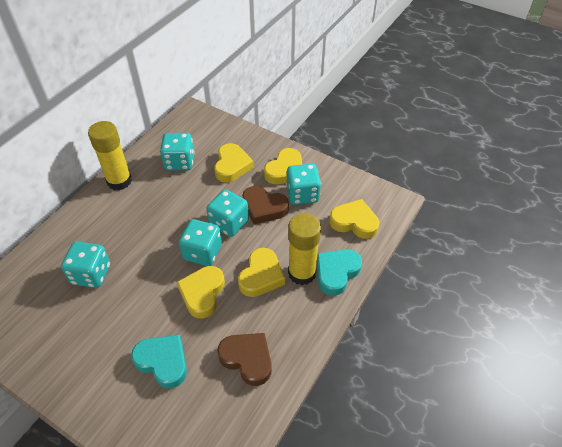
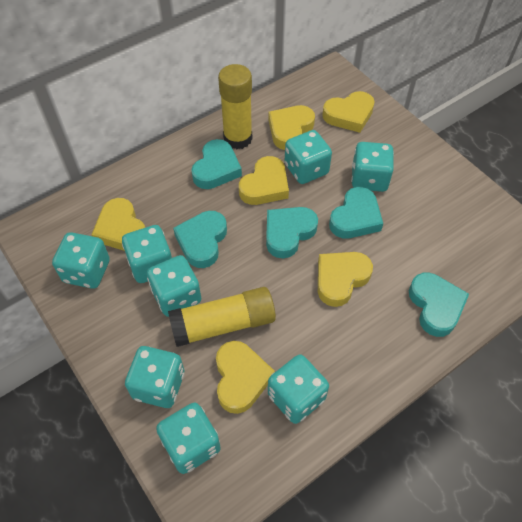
brown heart: [217,333,272,386] [242,186,289,224] = 2 -> none = 0
turquoise dice: [61,242,110,288] [160,133,194,170] [179,219,222,266] [206,190,249,237] [286,164,321,205] = 5 -> [52,232,110,289] [122,225,172,283] [125,346,184,408] [147,255,201,317] [156,403,221,474] [268,354,329,424] [284,130,332,184] [351,142,394,192] = 8
turquoise heart: [131,335,187,388] [317,249,362,296] = 2 -> [173,211,227,268] [191,139,242,189] [266,207,318,258] [329,187,383,239] [409,273,469,337] = 5
yellow heart: [177,266,225,318] [214,143,254,183] [238,248,285,297] [264,148,302,184] [329,199,379,239] = 5 -> [91,198,145,251] [216,341,275,414] [239,156,289,205] [268,105,315,150] [318,252,373,307] [322,91,375,133] = 6

